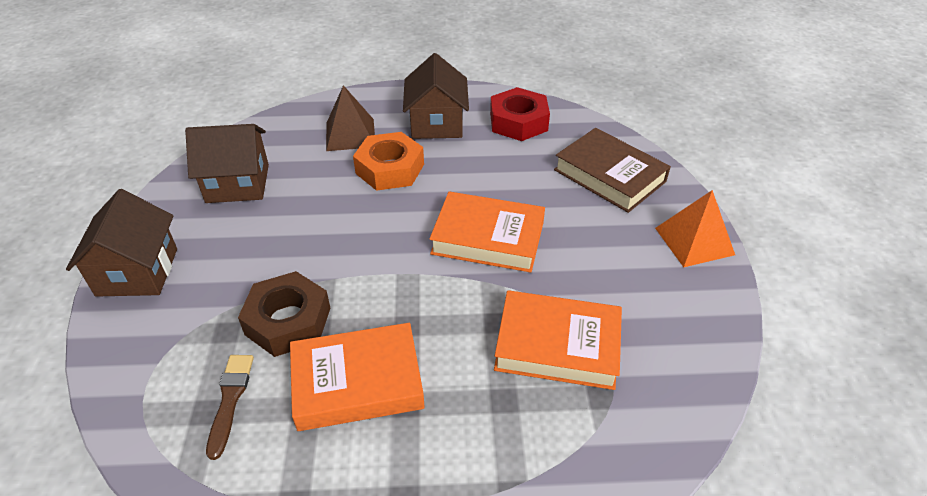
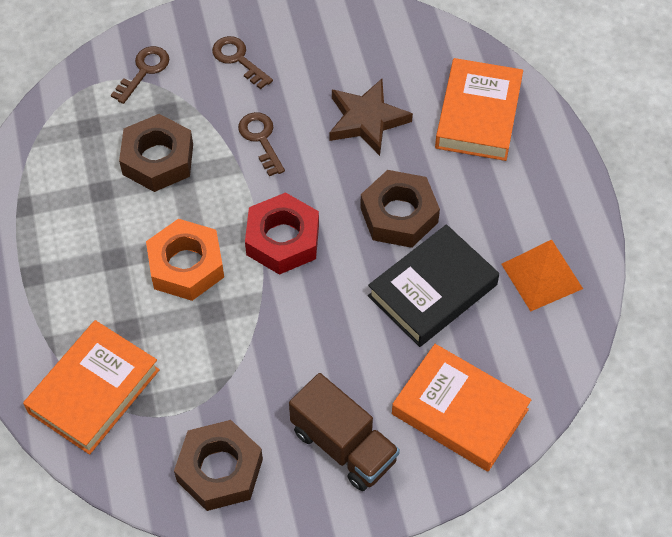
black book: none = 0 -> [368,224,499,347] = 1
brown book: [554,128,671,213] = 1 -> none = 0
brown brush: [206,355,254,460] = 1 -> none = 0
brown house: [66,189,177,297] [185,124,269,203] [403,53,469,139] = 3 -> none = 0
brown key: none = 0 -> [111,46,170,104] [212,36,273,89] [238,112,285,176] = 3
brown nut: [238,271,330,357] = 1 -> [119,114,193,192] [174,420,263,511] [360,170,440,248] = 3
brown pyramid: [326,85,375,151] = 1 -> none = 0
brown star: none = 0 -> [329,79,413,156] = 1
brown truck: none = 0 -> [289,373,400,491] = 1

